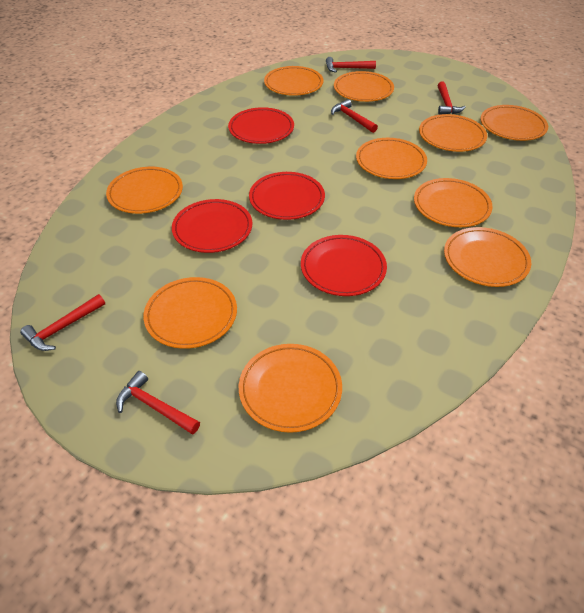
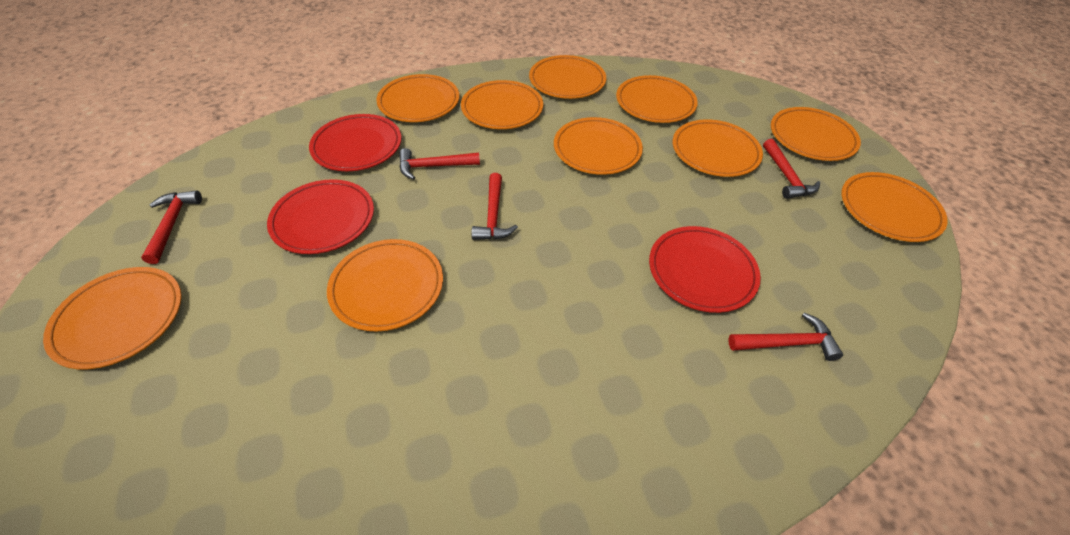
red plate: [172,199,252,253] [228,107,294,144] [249,172,325,220] [301,235,387,296] = 4 -> [267,179,374,254] [309,114,402,171] [649,226,761,313] = 3

